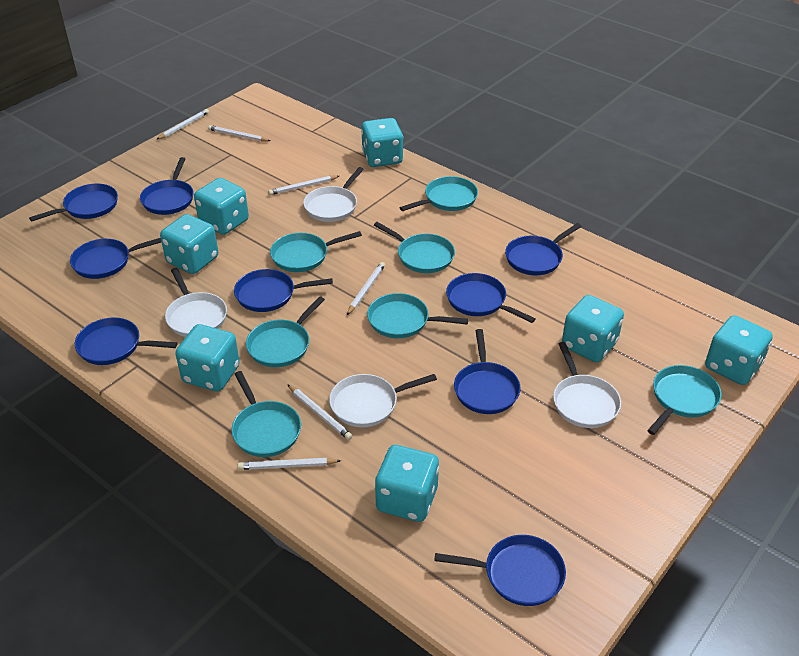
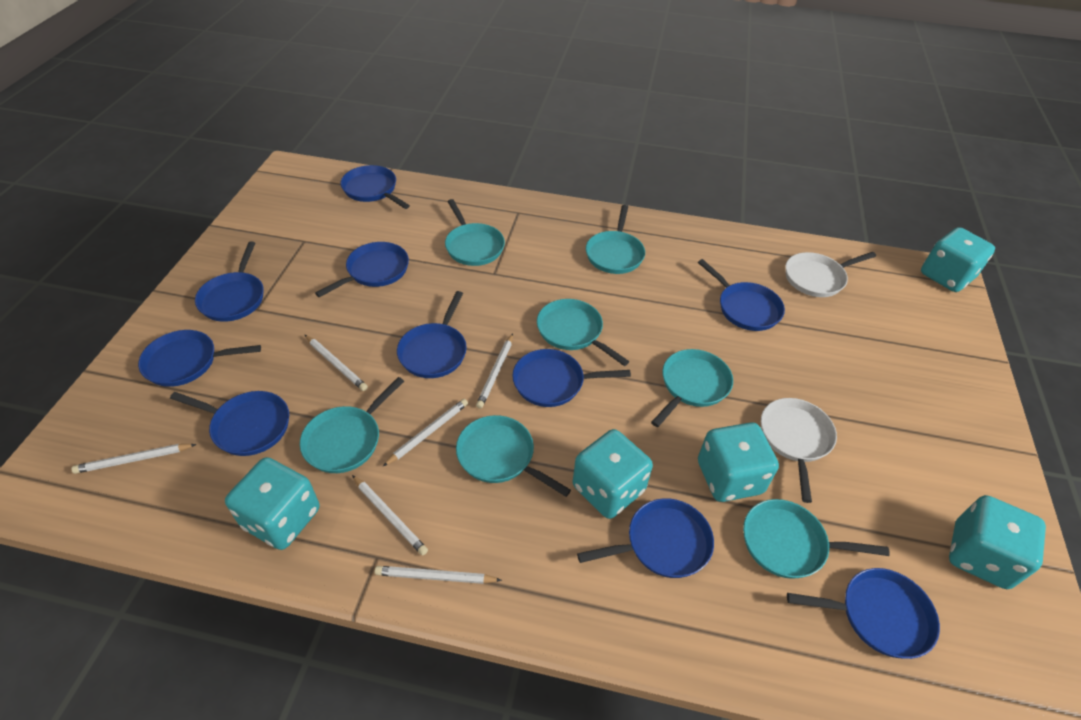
blue pan: [29,183,118,221] [70,238,162,279] [75,317,177,365] [140,157,194,215] [234,269,333,312] [434,535,566,606] [446,273,535,323] [454,329,521,414] [505,223,582,275] = 9 -> [138,330,261,387] [170,391,289,456] [195,241,264,322] [315,242,409,297] [341,165,410,209] [397,291,467,378] [512,349,631,407] [577,498,714,578] [698,259,785,331] [787,568,940,659] = 10
turquoise dice: [160,214,218,274] [175,324,240,391] [194,178,249,235] [361,118,403,167] [375,445,439,522] [562,295,624,362] [705,315,773,385] = 7 -> [225,457,319,550] [573,429,653,519] [698,422,779,502] [921,227,995,292] [949,495,1046,589] = 5
white pan: [165,268,227,337] [303,167,364,222] [329,374,437,427] [553,342,621,428] = 4 -> [761,398,837,503] [785,252,876,297] = 2

